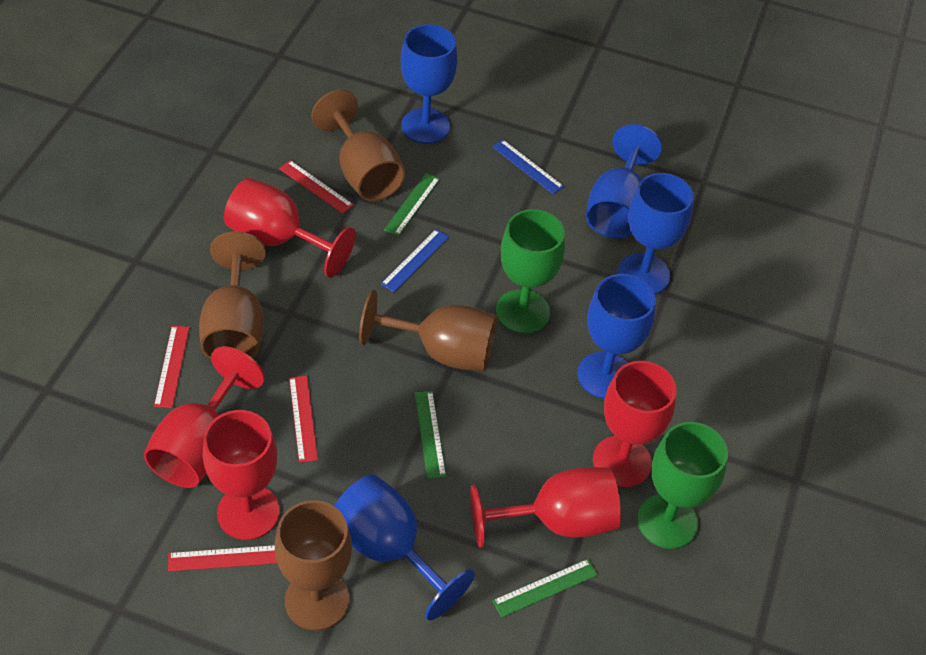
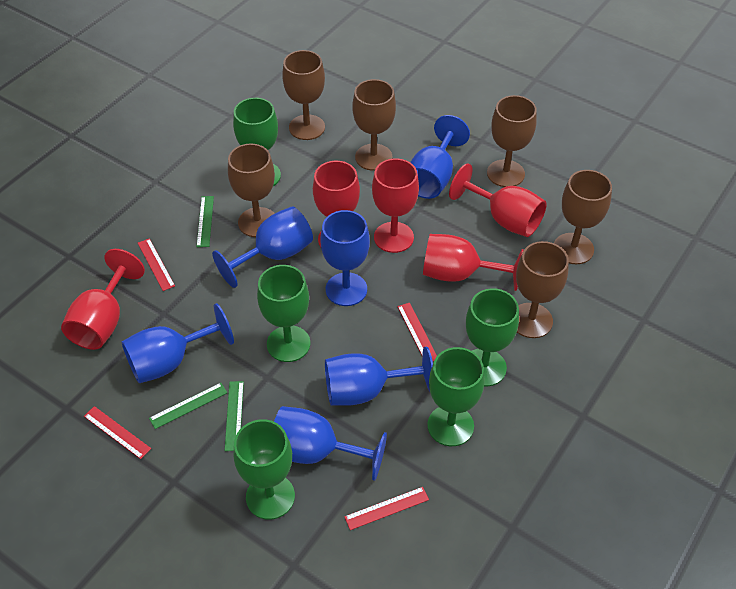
blue goblet: [334,474,475,620] [401,24,458,144] [577,274,656,399] [586,124,662,239] [617,173,694,294] = 5 -> [122,303,234,383] [212,207,313,288] [274,406,387,481] [320,210,370,306] [325,346,433,406] [410,115,470,199] = 6
blue ruler: [381,229,449,292] [492,140,564,194] = 2 -> none = 0
brown goblet: [199,232,266,359] [275,500,352,631] [311,90,405,201] [359,289,497,371] = 4 -> [228,144,275,237] [282,50,325,140] [352,79,396,171] [487,95,537,187] [516,241,569,338] [554,170,612,264] = 6
green goblet: [496,209,565,334] [637,422,728,549] = 2 -> [233,98,281,186] [233,419,295,520] [257,265,310,362] [427,347,485,446] [466,288,519,386] = 5

